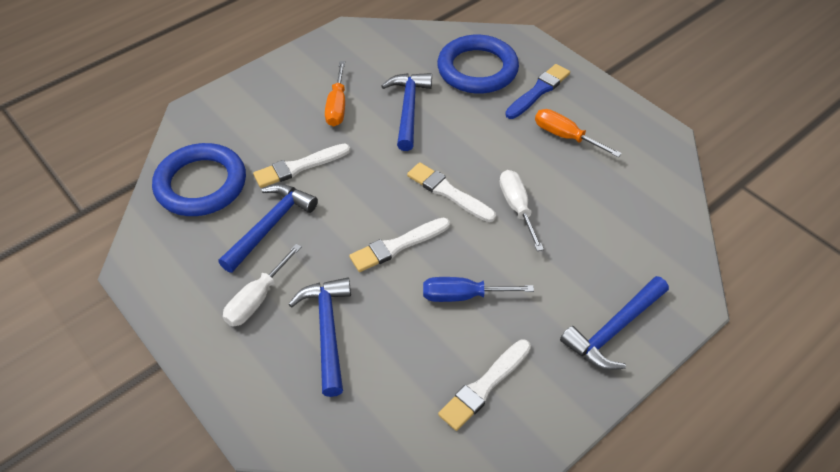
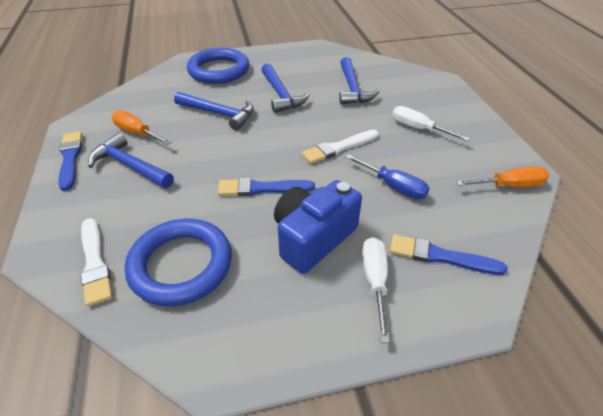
blue brush: [505,64,570,119] = 1 -> [58,132,82,191] [218,178,315,196] [390,234,507,275] = 3
blue camera: none = 0 -> [274,180,362,274] = 1
white brush: [253,144,350,188] [349,217,450,272] [407,162,496,222] [438,339,531,431] = 4 -> [81,218,112,307] [302,130,379,164] = 2

